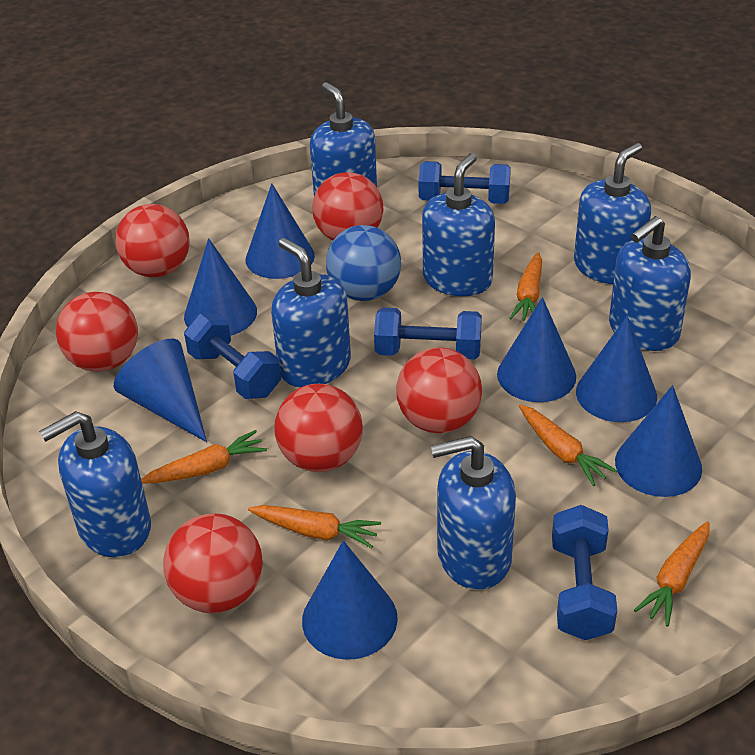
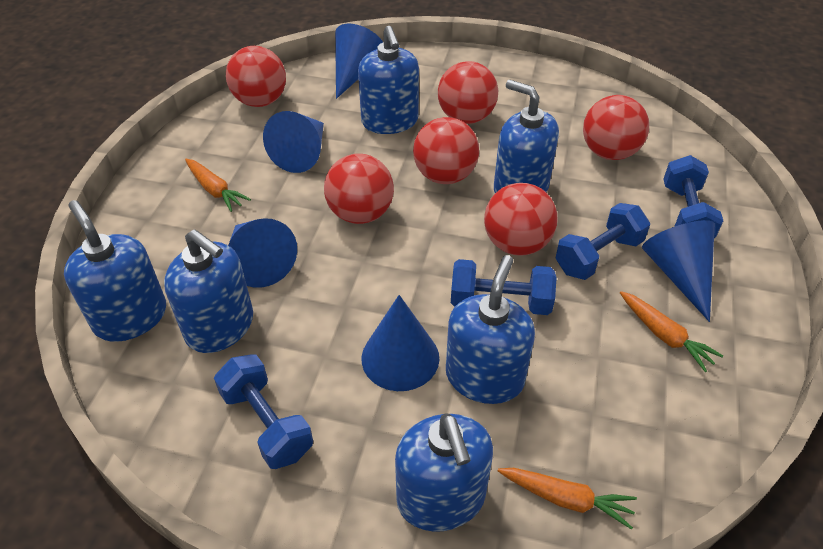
blue ball: [326,225,401,301] = 1 -> none = 0
blue cone: [114,339,207,442] [184,238,257,336] [245,183,315,279] [302,540,398,660] [497,297,576,402] [576,315,657,422] [615,385,702,497] = 7 -> [228,218,297,288] [263,111,324,173] [335,24,383,99] [362,295,439,391] [642,220,715,322] = 5
blue soap dispenser: [39,411,151,557] [271,238,351,387] [310,82,377,196] [422,153,495,296] [431,436,516,590] [574,143,651,284] [609,216,691,351] = 7 -> [64,200,166,342] [164,229,253,353] [358,26,419,134] [395,414,493,532] [446,255,535,404] [494,80,559,193] = 6
orange carrot: [141,430,267,484] [248,505,381,548] [509,252,542,321] [519,405,617,486] [634,521,710,626] = 5 -> [185,159,251,212] [498,468,637,530] [620,291,723,372] = 3

